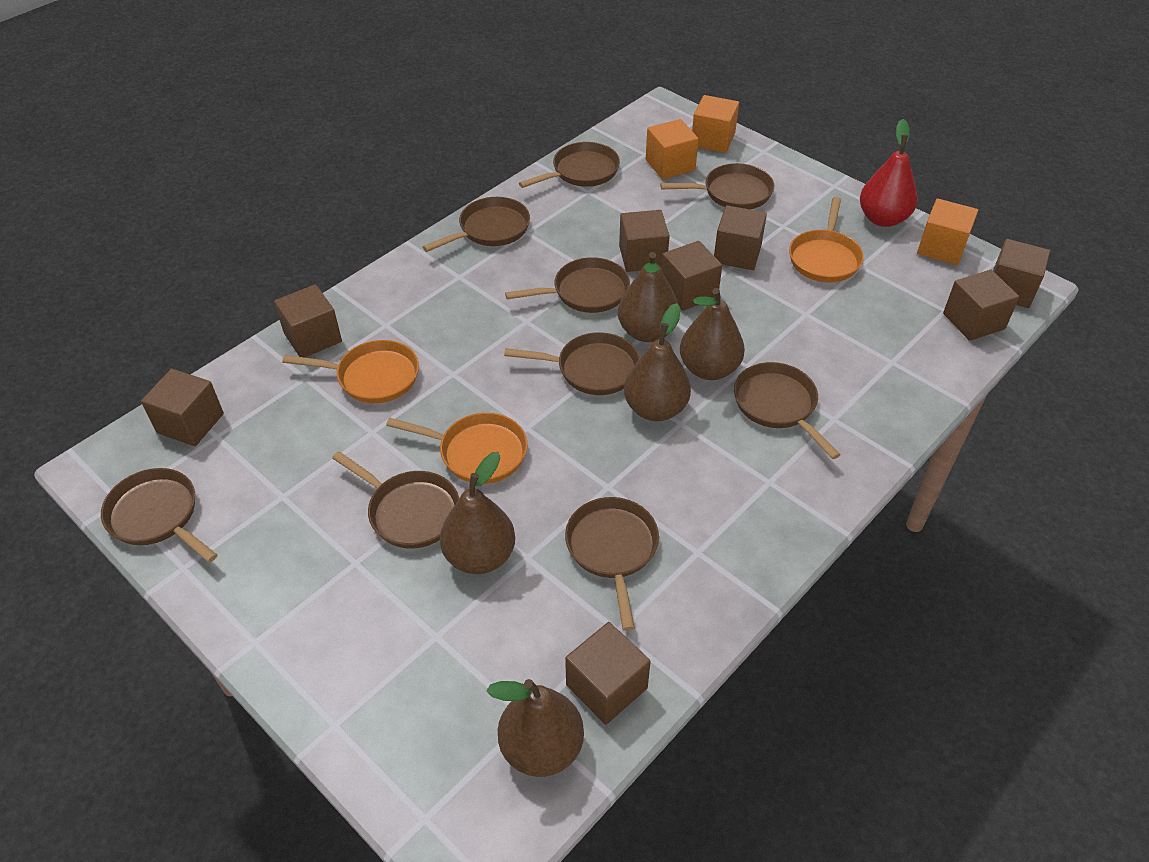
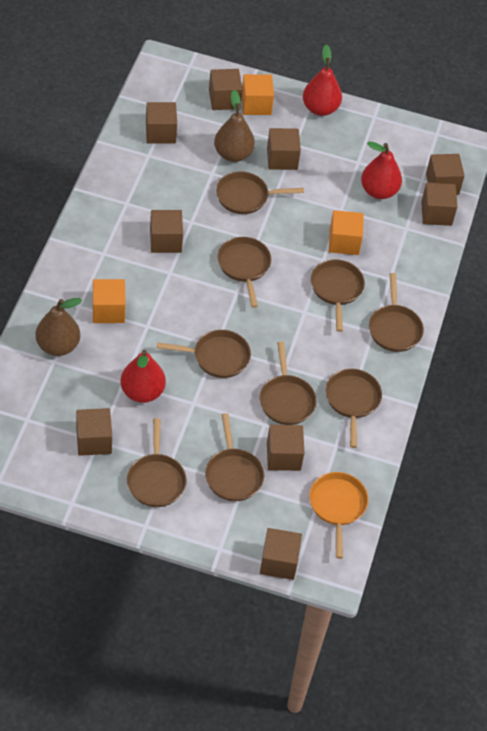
brown cube: [141,368,224,446] [274,284,342,358] [565,622,651,725] [619,210,670,272] [661,241,722,311] [714,205,767,270] [943,270,1019,341] [993,239,1050,308] = 8 -> [76,408,112,456] [146,102,177,143] [150,210,183,253] [209,69,242,110] [260,528,302,580] [267,128,301,170] [267,425,304,471] [421,183,458,226] [426,154,465,195] = 9
brown pear: [440,452,515,574] [487,679,584,777] [618,252,680,342] [624,303,691,421] [680,288,745,380] = 5 -> [35,298,82,356] [214,90,255,162] = 2
orange pan: [282,340,419,403] [386,413,528,484] [789,197,864,282] = 3 -> [309,472,369,559] = 1
red pear: [860,119,918,227] = 1 -> [120,349,166,403] [303,44,342,116] [361,142,402,199] = 3

